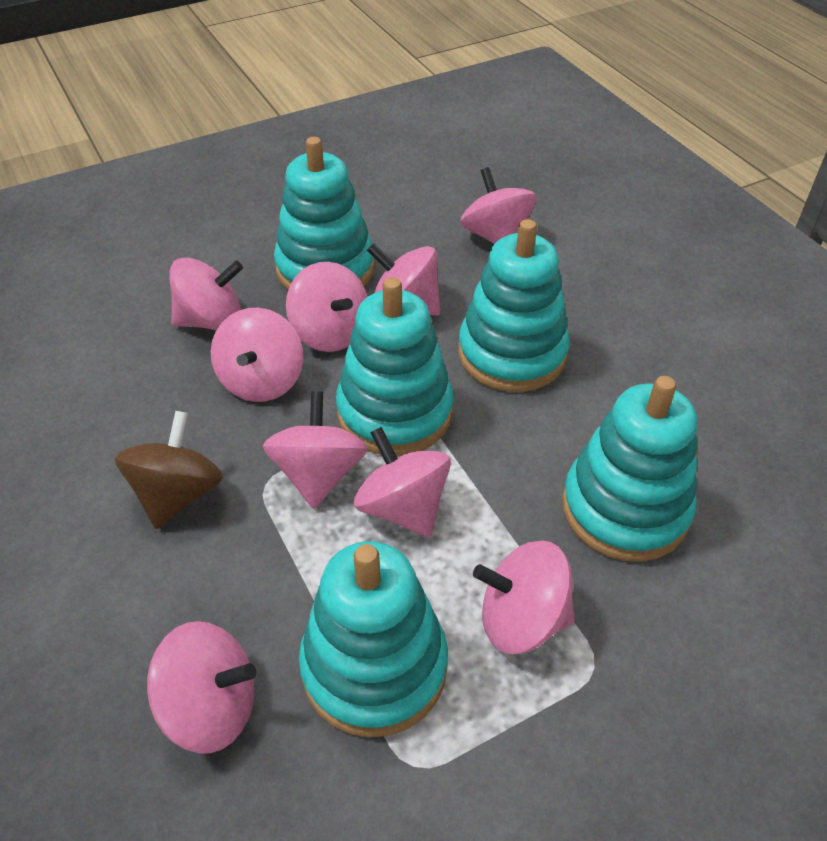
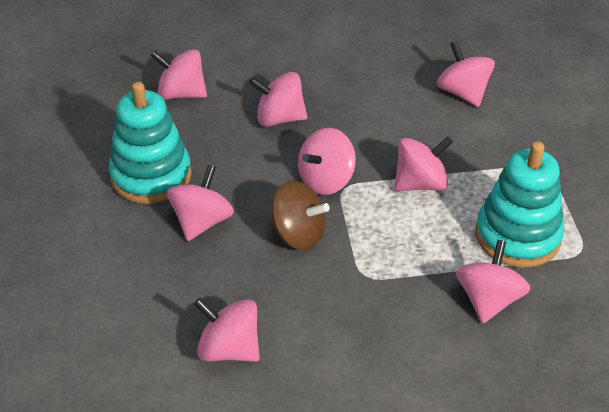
pink spinning top: [147,621,256,753] [169,257,243,330] [211,308,303,402] [263,391,368,509] [286,262,368,352] [354,427,451,537] [367,243,441,316] [460,167,536,244] [473,541,575,654] = 9 -> [150,49,207,100] [167,165,234,241] [194,298,260,362] [249,72,307,127] [298,128,356,195] [394,136,453,191] [437,41,495,107] [456,240,531,323] = 8
turquoise stacking toy: [274,137,375,290] [299,541,448,738] [336,277,454,456] [458,219,570,392] [562,376,697,562] = 5 -> [109,82,192,204] [475,141,564,268] = 2

